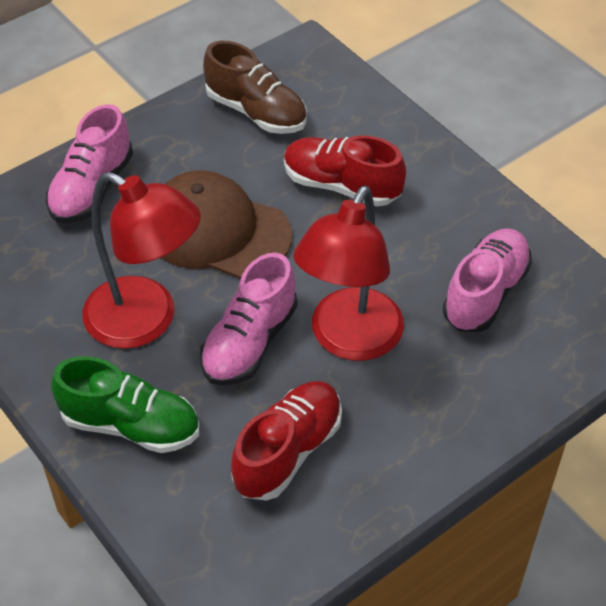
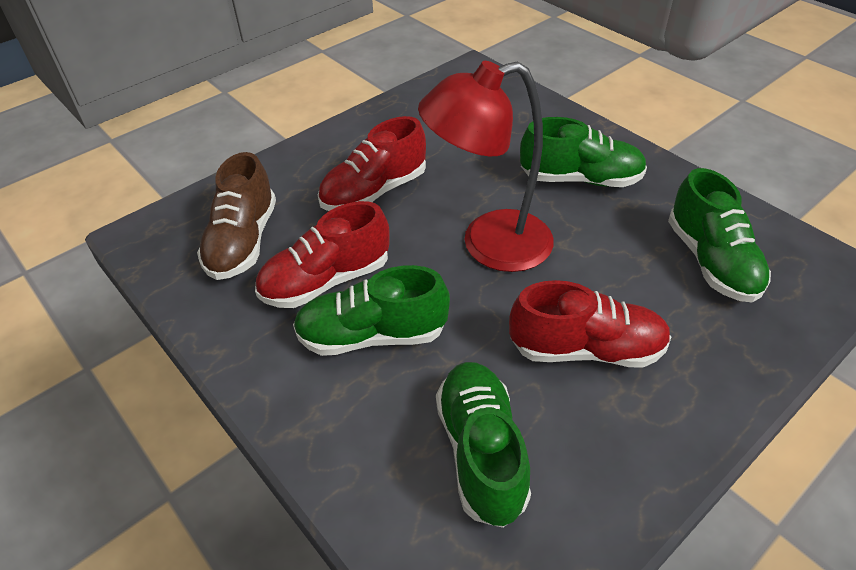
brown cap: [161,171,292,279] = 1 -> none = 0
green shoe: [51,356,199,453] = 1 -> [293,265,450,356] [436,362,531,528] [520,117,647,187] [668,168,771,302] = 4
pink shoe: [46,104,133,223] [200,253,297,385] [442,228,532,332] = 3 -> none = 0
red lamp: [82,172,201,349] [293,186,404,361] = 2 -> [418,61,554,272] = 1
red shoe: [231,381,342,501] [284,135,406,207] = 2 -> [255,201,390,308] [318,116,426,211] [509,280,671,368] = 3

